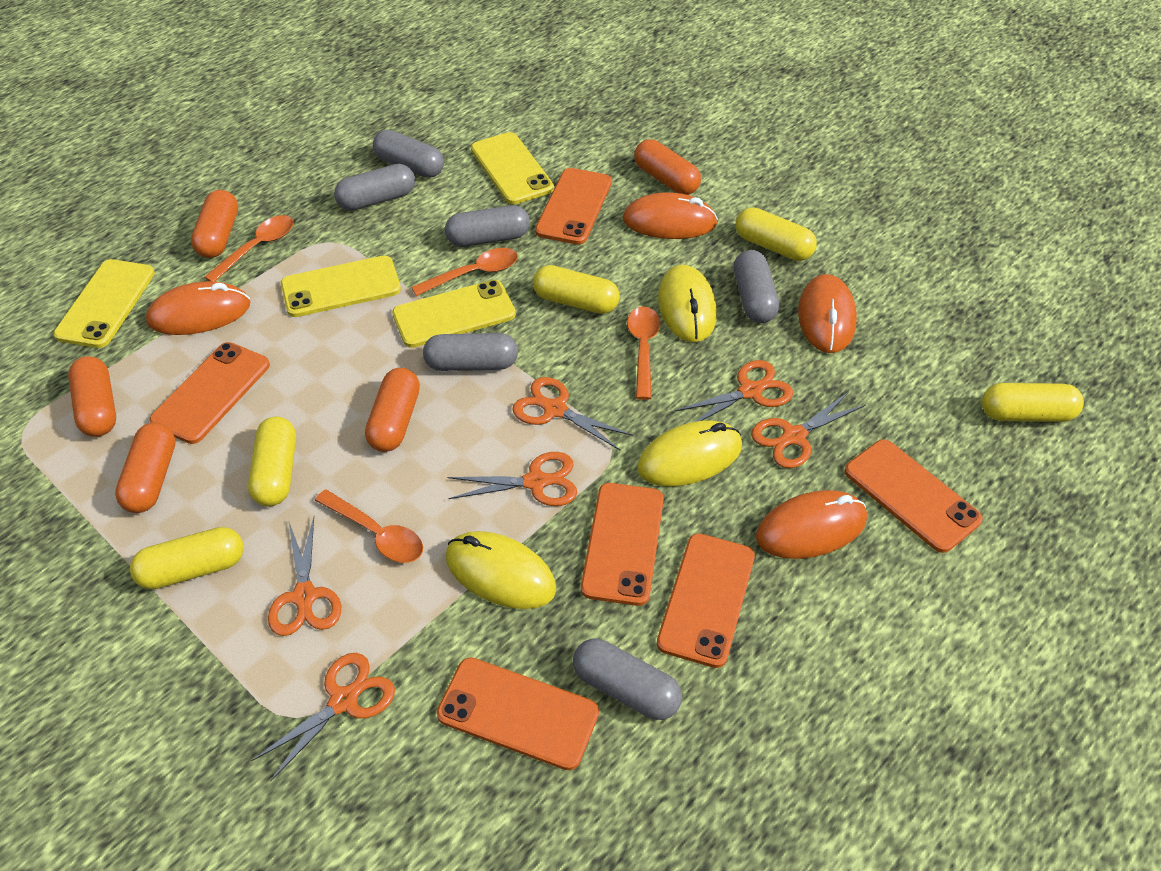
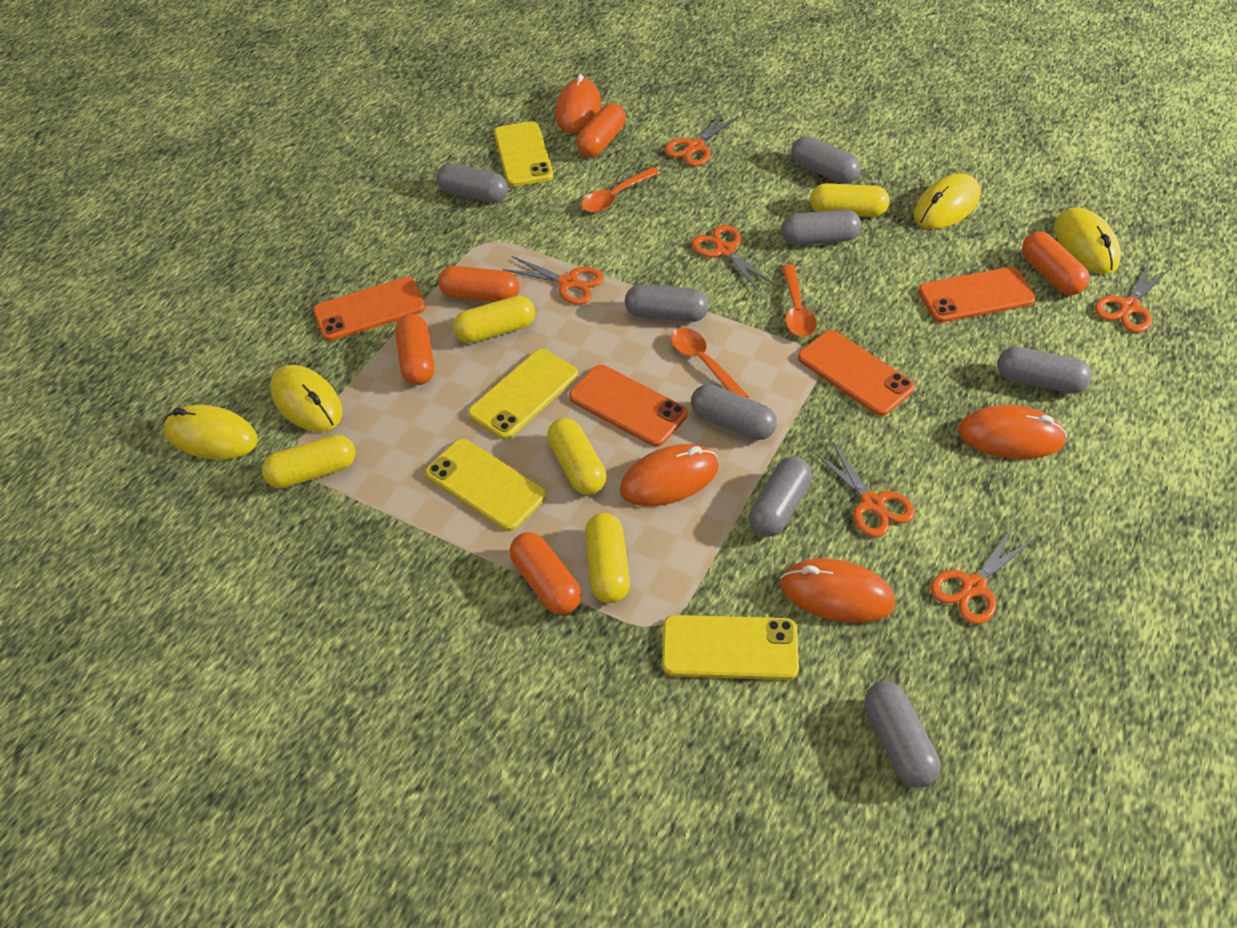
grey capsule: [334,164,415,211] [373,130,444,178] [423,333,518,371] [445,205,530,247] [573,639,682,720] [734,250,779,323] = 6 -> [437,163,508,203] [625,284,709,322] [691,384,777,440] [749,457,812,537] [781,210,861,245] [791,136,861,184] [865,681,940,788] [997,346,1092,393] = 8
orange phone: [149,342,270,444] [437,657,599,770] [535,168,612,245] [581,483,664,606] [657,533,755,668] [844,439,983,553] = 6 -> [313,277,426,341] [569,365,688,447] [798,330,915,416] [918,267,1036,322] = 4
orange spoon: [204,215,294,282] [315,489,423,563] [411,248,518,296] [627,306,660,400] = 4 -> [581,167,660,213] [671,328,749,398] [782,264,817,337] = 3
yellow mouse: [446,531,556,609] [637,420,742,486] [658,265,717,342] = 3 -> [164,405,258,460] [270,365,342,432] [914,173,980,229] [1054,208,1121,274] = 4

